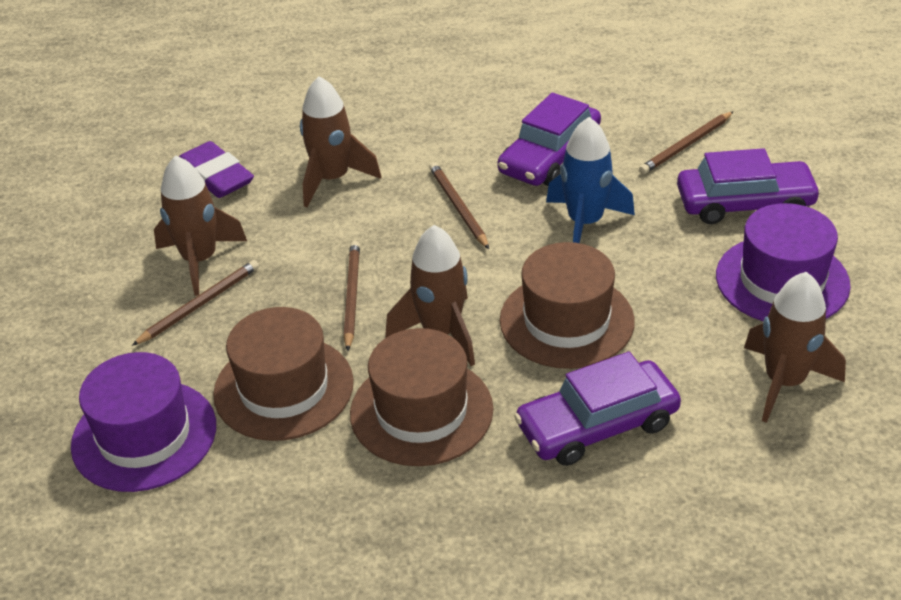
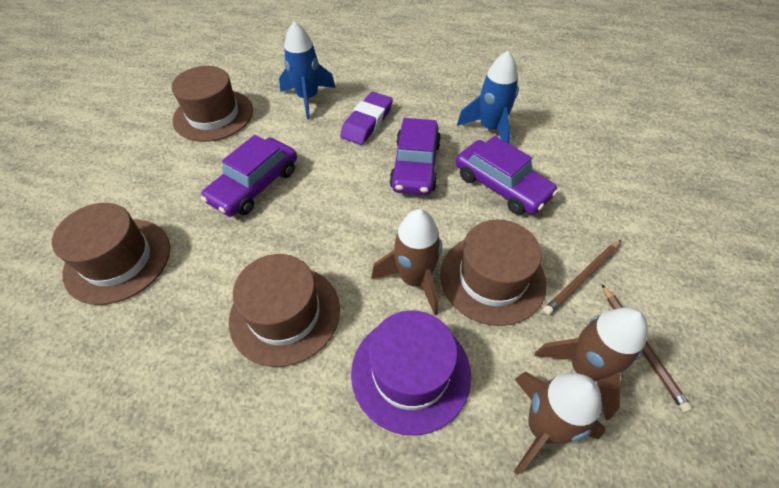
blue rocket: [546,117,635,243] = 1 -> [279,21,336,119] [457,51,519,144] = 2
brown hat: [213,307,354,441] [350,328,493,466] [500,242,635,369] = 3 -> [52,203,170,305] [172,66,253,142] [229,254,340,367] [440,220,547,326] = 4
brown pencil: [132,260,259,346] [344,241,360,351] [429,162,489,249] [639,111,734,174] = 4 -> [543,240,621,315] [602,284,692,412] = 2
brown rocket: [154,155,247,296] [300,76,381,207] [385,225,475,366] [744,272,846,423] = 4 -> [371,209,442,315] [514,372,605,475] [534,308,648,420] = 3
purple hat: [71,352,216,492] [716,203,851,321] = 2 -> [351,310,471,436] = 1

